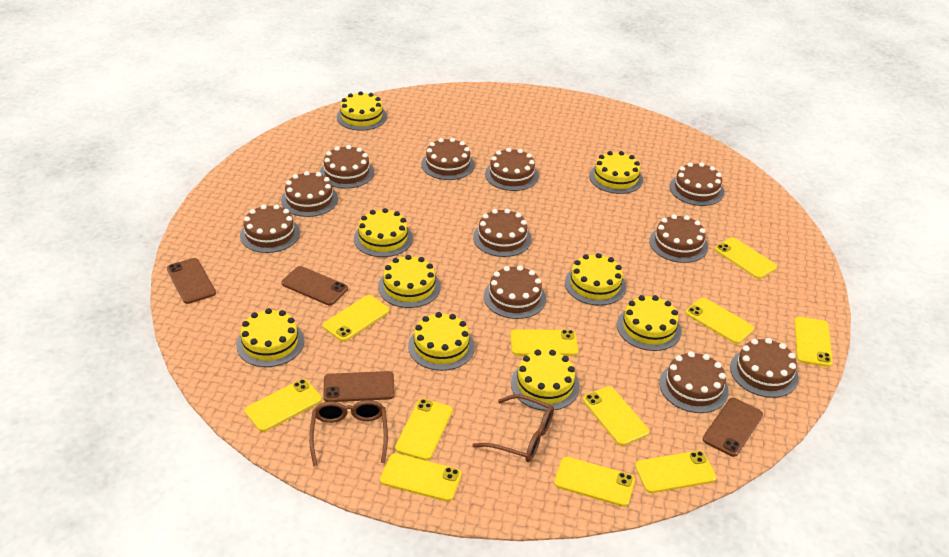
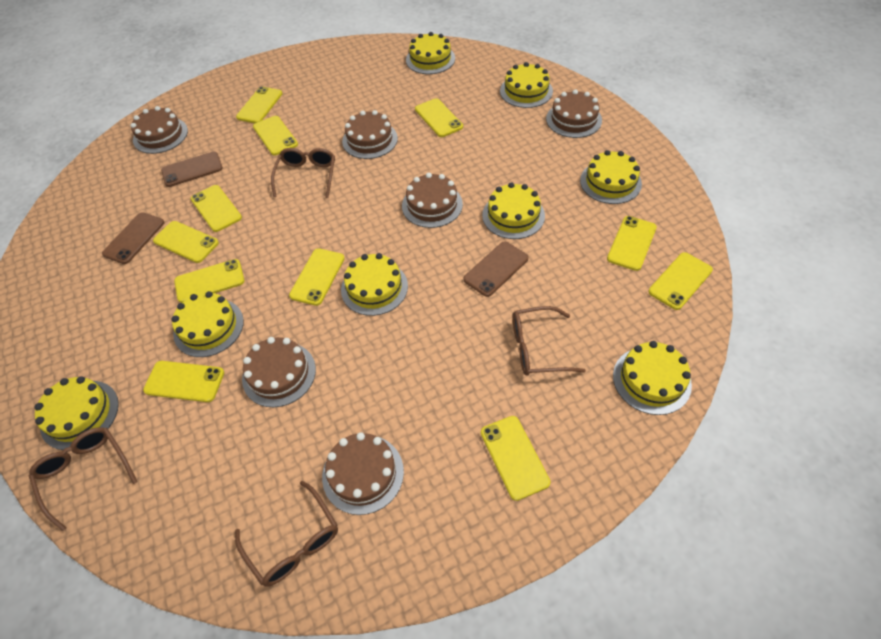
brown cake: [240,204,300,253] [281,171,338,217] [320,145,374,189] [421,138,475,180] [473,209,532,257] [484,265,546,319] [485,148,539,191] [649,214,708,263] [659,351,729,413] [670,162,724,206] [730,338,799,398] = 11 -> [130,106,188,154] [242,337,316,407] [322,432,404,515] [342,110,398,159] [402,173,463,228] [546,89,602,138] = 6
brown glasses: [309,400,388,467] [472,394,554,462] = 2 -> [29,427,137,531] [235,481,338,587] [271,148,335,198] [513,306,586,376] = 4
brown phone: [167,258,216,304] [281,266,348,305] [323,371,395,402] [703,398,763,457] = 4 -> [102,212,164,264] [161,152,223,187] [463,241,529,297] = 3
yellow cake: [236,308,304,367] [337,91,387,131] [354,208,413,257] [378,255,441,308] [408,312,475,371] [511,350,580,411] [565,253,626,306] [589,151,643,194] [617,295,682,351] = 9 -> [34,376,119,450] [172,291,244,357] [341,253,408,316] [406,32,455,74] [482,182,545,239] [500,62,553,108] [580,150,642,204] [613,341,692,415] = 8

